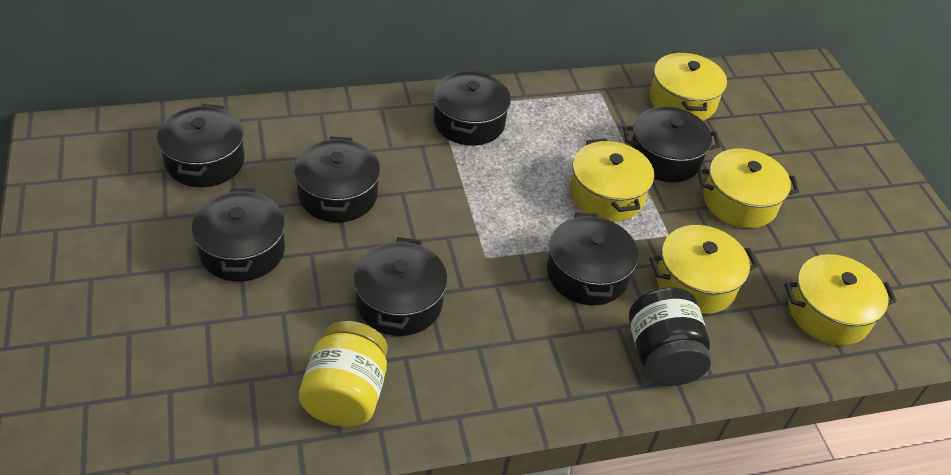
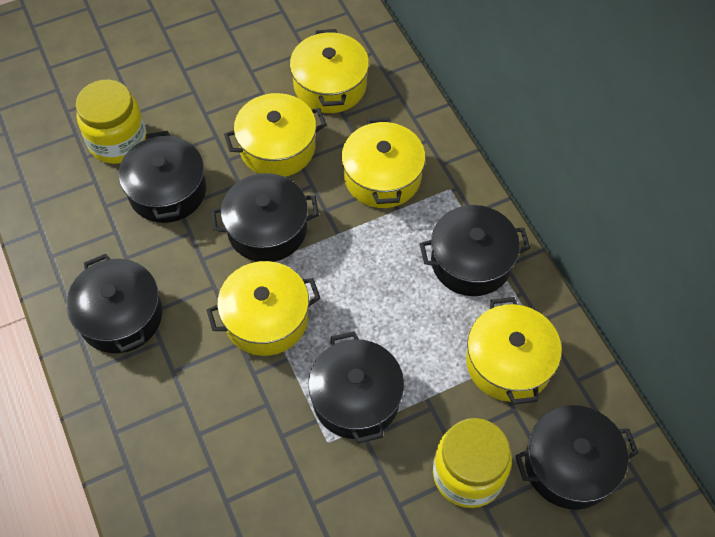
black jar: [629,287,711,386] = 1 -> none = 0
black pot: [157,104,245,187] [192,188,285,282] [294,137,380,222] [353,237,447,336] [433,70,511,146] [547,213,638,306] [623,107,721,182] = 7 -> [66,254,162,353] [119,131,206,223] [211,173,319,262] [308,331,404,443] [420,205,530,296] [515,405,639,510] = 6
yellow jar: [299,321,387,427] = 1 -> [76,80,147,164] [433,418,512,508] = 2

